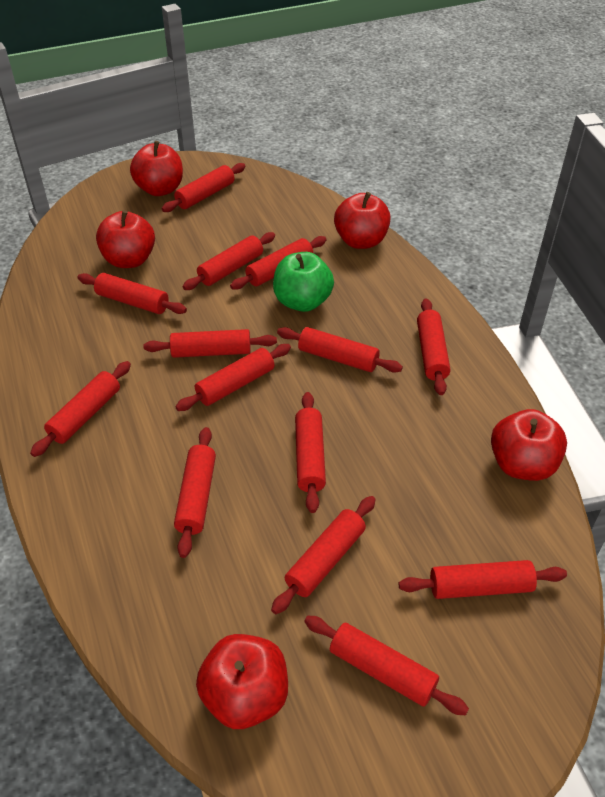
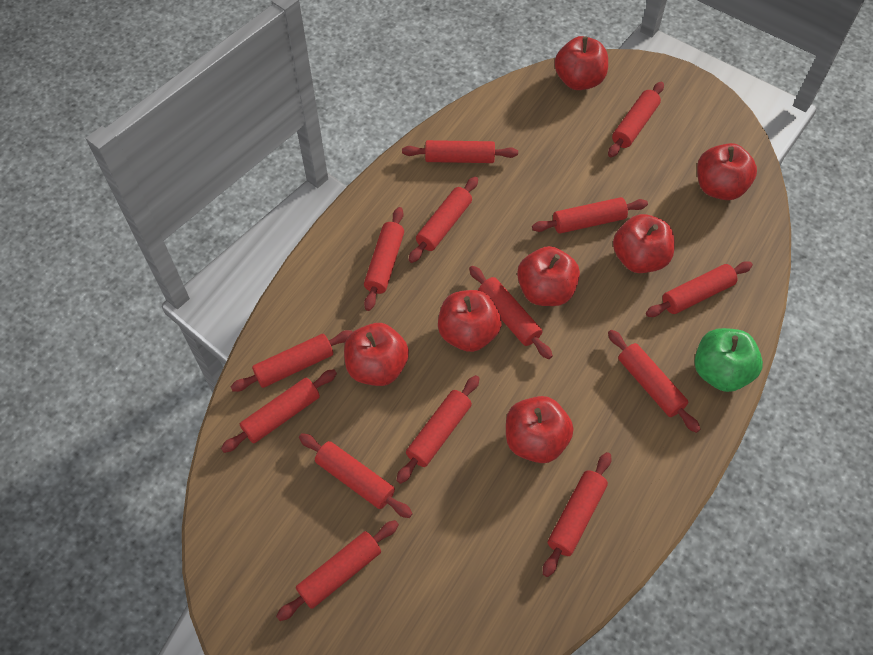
red apple: [96,210,155,268] [130,141,183,196] [196,634,288,729] [334,192,391,249] [491,409,567,481] = 5 -> [344,323,409,386] [438,290,502,352] [506,396,574,463] [517,246,580,306] [555,36,608,90] [613,214,675,273] [697,143,757,200] = 7

